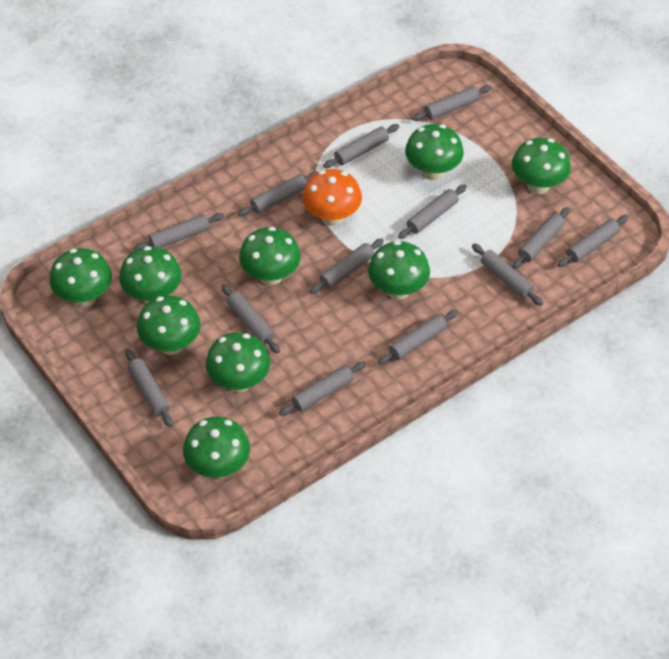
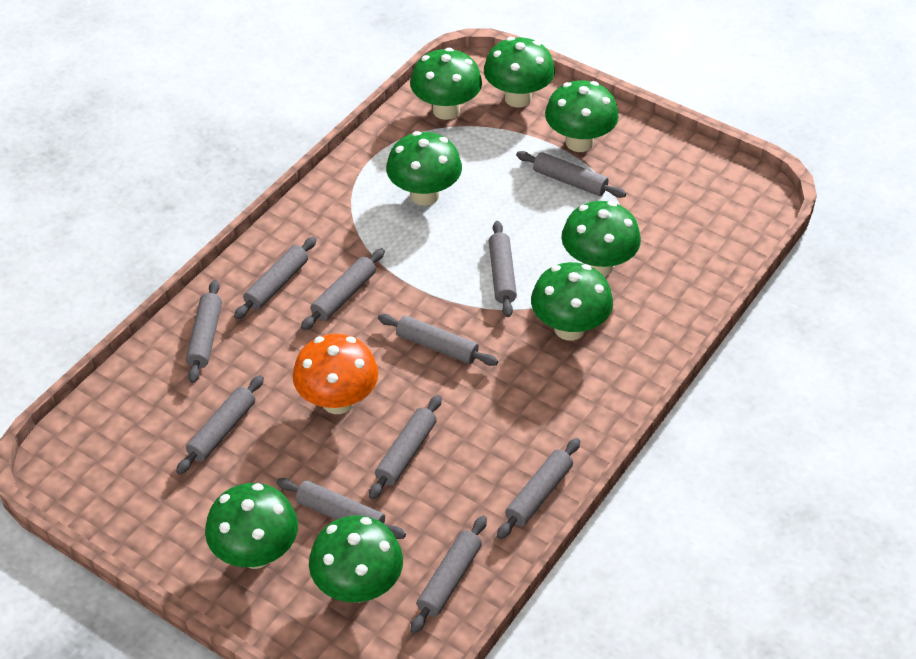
green mushroom: [50,248,112,307] [119,246,182,304] [137,296,201,355] [183,416,250,478] [206,332,270,392] [239,227,301,285] [368,241,430,300] [405,124,464,180] [512,138,571,194] = 9 -> [205,483,298,569] [309,516,403,603] [386,131,462,206] [410,48,482,120] [484,37,555,107] [531,262,613,340] [545,80,619,152] [561,201,641,276] = 8
grey rolling pin: [125,349,173,427] [134,213,224,250] [221,284,280,353] [238,172,318,216] [279,361,366,416] [309,238,384,294] [323,124,400,168] [378,310,458,365] [398,184,467,239] [412,85,492,121] [472,243,543,306] [512,207,570,269] [557,215,628,267] = 13 -> [176,375,264,474] [186,280,222,383] [234,237,317,319] [276,478,406,539] [301,248,385,330] [369,395,442,500] [378,314,498,366] [410,516,487,634] [489,221,517,317] [497,438,580,539] [516,151,626,198] = 11

